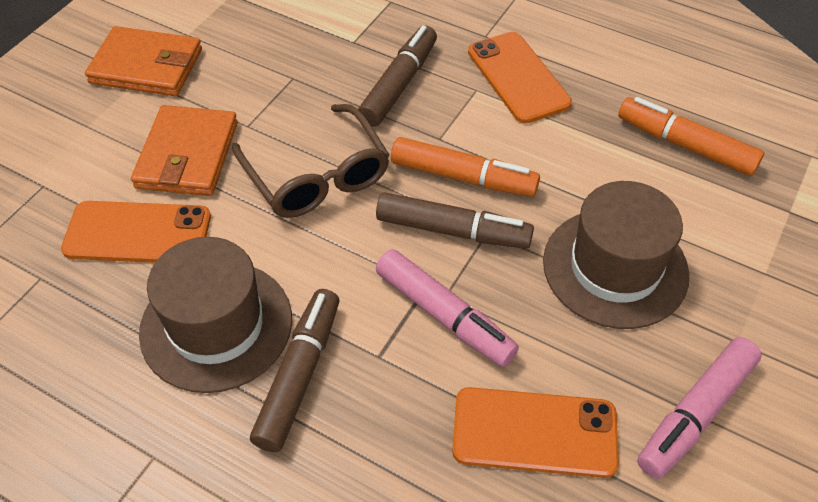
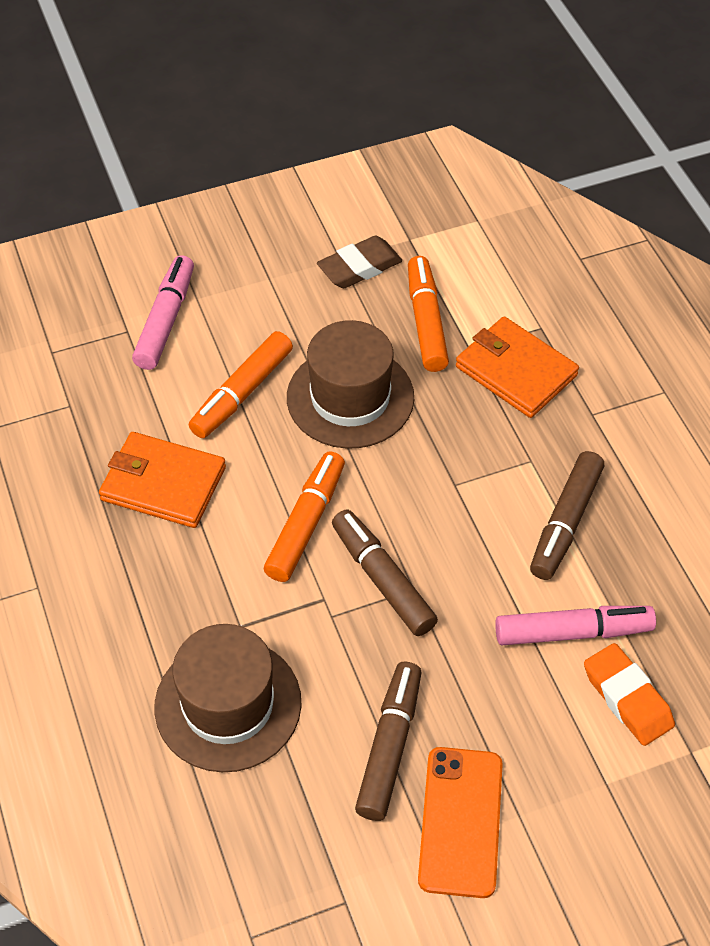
brown eraser: none = 0 -> [317,236,402,288] = 1
brown glasses: [232,104,390,218] = 1 -> none = 0
orange eraser: none = 0 -> [584,643,675,746] = 1
orange marker: [391,137,540,197] [618,97,764,176] = 2 -> [189,331,293,438] [264,451,345,582] [408,256,449,372] = 3
orange phone: [61,201,211,263] [452,387,619,478] [468,32,572,124] = 3 -> [418,747,503,898] = 1

